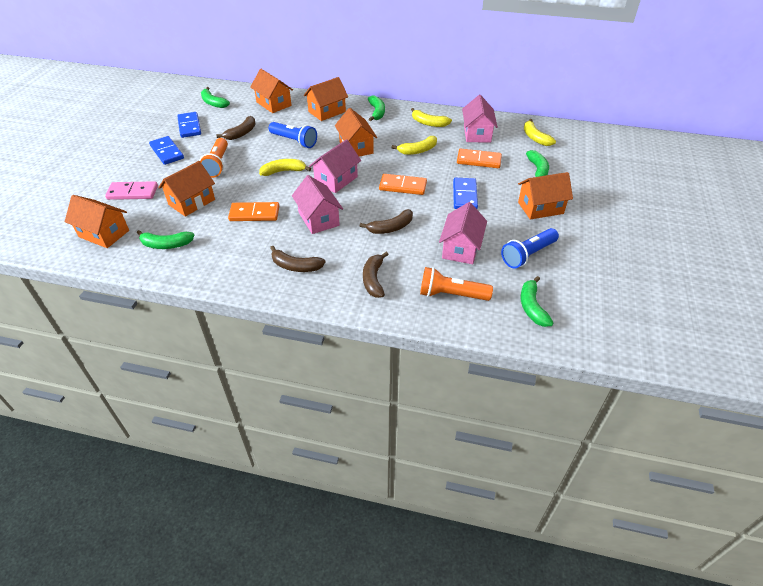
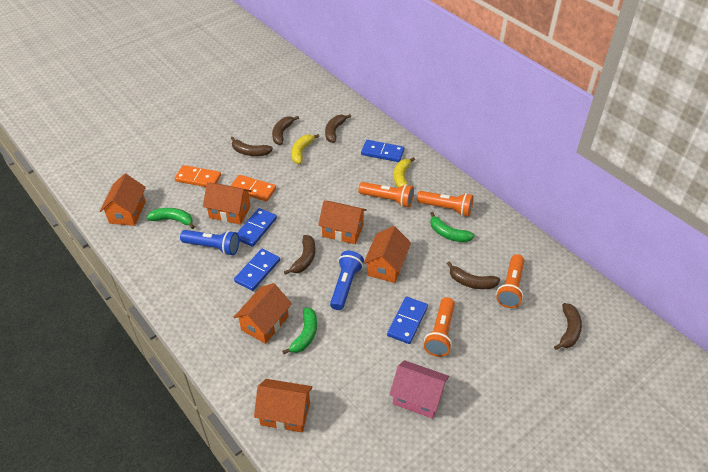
blue domino: [149,136,184,165] [177,112,201,138] [453,178,478,209] = 3 -> [234,249,280,291] [237,208,277,247] [361,140,404,162] [387,297,428,344] = 4
brown banana: [216,116,256,140] [270,246,325,272] [360,209,413,234] [363,252,389,298] = 4 -> [231,137,273,156] [272,116,299,145] [284,235,315,275] [325,114,351,143] [447,261,500,289] [554,303,582,350] = 6
green banana: [137,230,195,249] [201,87,230,108] [368,95,385,121] [520,276,553,327] [526,150,549,177] = 5 -> [146,208,195,229] [282,307,317,354] [430,212,475,242] = 3
orange domino: [228,202,279,221] [379,174,427,195] [457,149,502,168] = 3 -> [175,165,221,187] [231,175,276,202] = 2
orange flashlight: [199,138,228,178] [420,267,493,301] = 2 -> [358,182,414,208] [417,191,474,217] [424,297,455,357] [496,254,524,308] = 4
pink domino: [105,181,158,200] = 1 -> none = 0
pink house: [292,175,343,234] [309,139,361,193] [439,202,487,264] [462,95,498,143] = 4 -> [389,360,449,419] = 1
yellow banana: [259,159,311,176] [392,136,437,155] [411,108,452,127] [524,119,556,146] = 4 -> [291,134,319,164] [394,157,415,188] = 2

